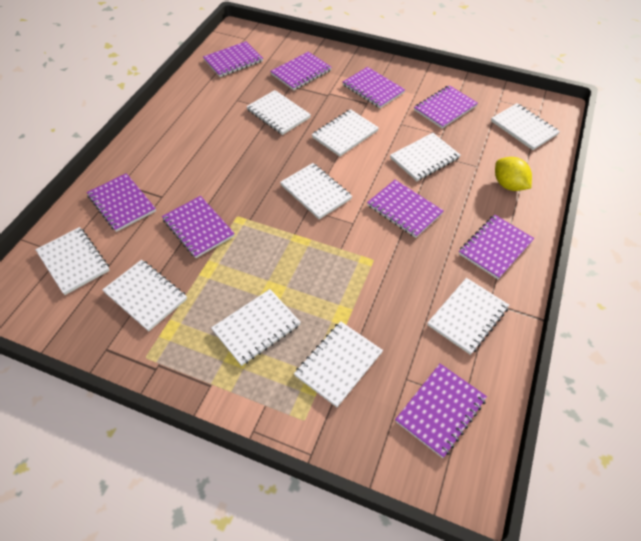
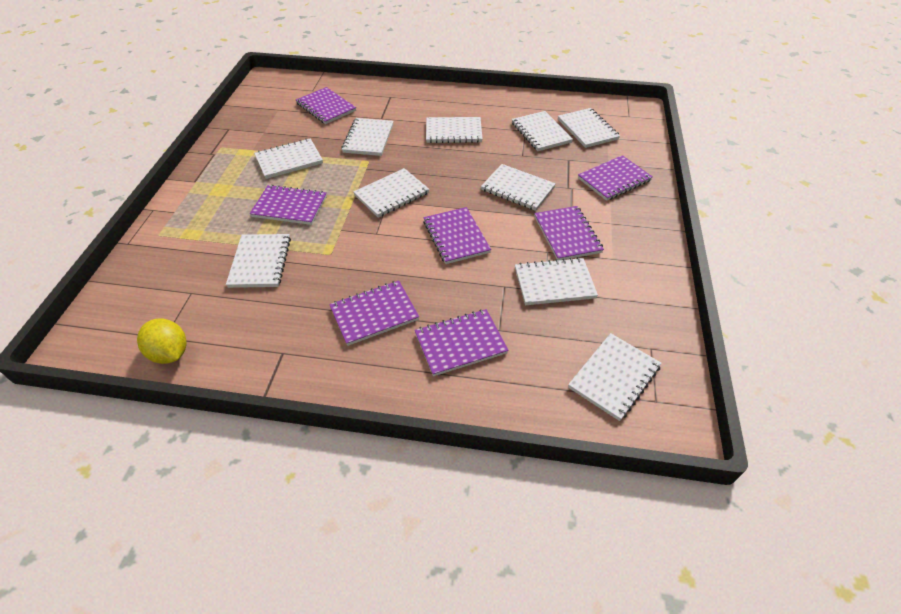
purple notebook: [87,173,156,232] [162,196,235,258] [203,41,263,77] [270,52,332,90] [343,67,405,108] [367,180,444,238] [395,364,487,458] [414,85,478,129] [459,215,534,279] = 9 -> [250,185,327,225] [296,87,356,124] [329,280,419,346] [415,309,509,376] [423,207,491,264] [534,206,604,260] [578,155,653,201] = 7

